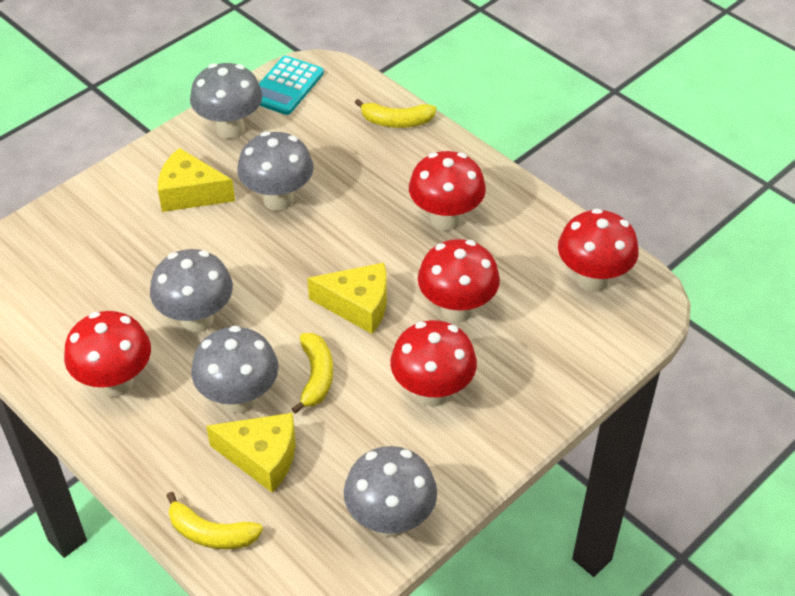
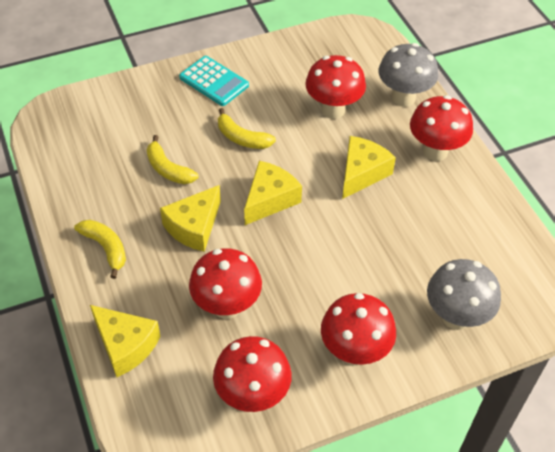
grey mushroom: [150,249,233,333] [190,63,263,139] [191,325,279,413] [237,131,314,211] [344,446,437,537] = 5 -> [379,43,438,107] [427,259,501,330] = 2
yellow cheese: [158,148,235,212] [206,413,295,493] [307,263,387,334] = 3 -> [90,305,160,377] [160,185,221,252] [244,161,302,225] [342,136,396,199] = 4

